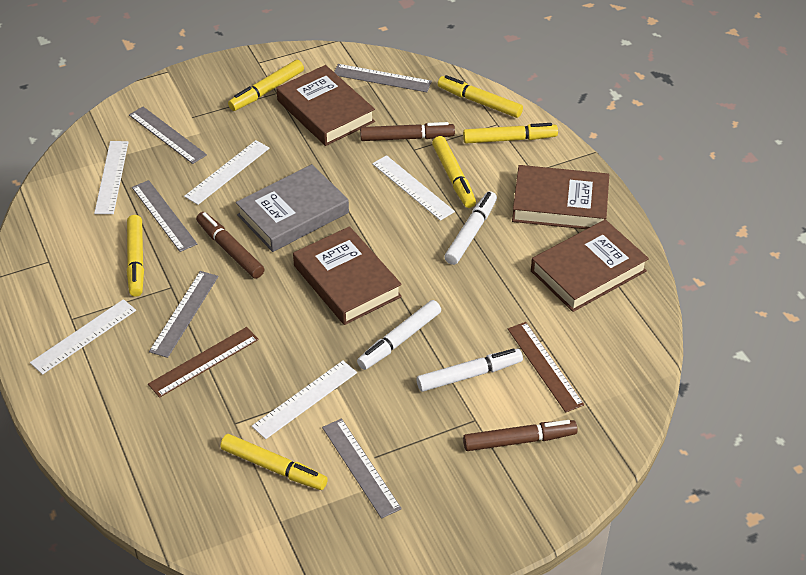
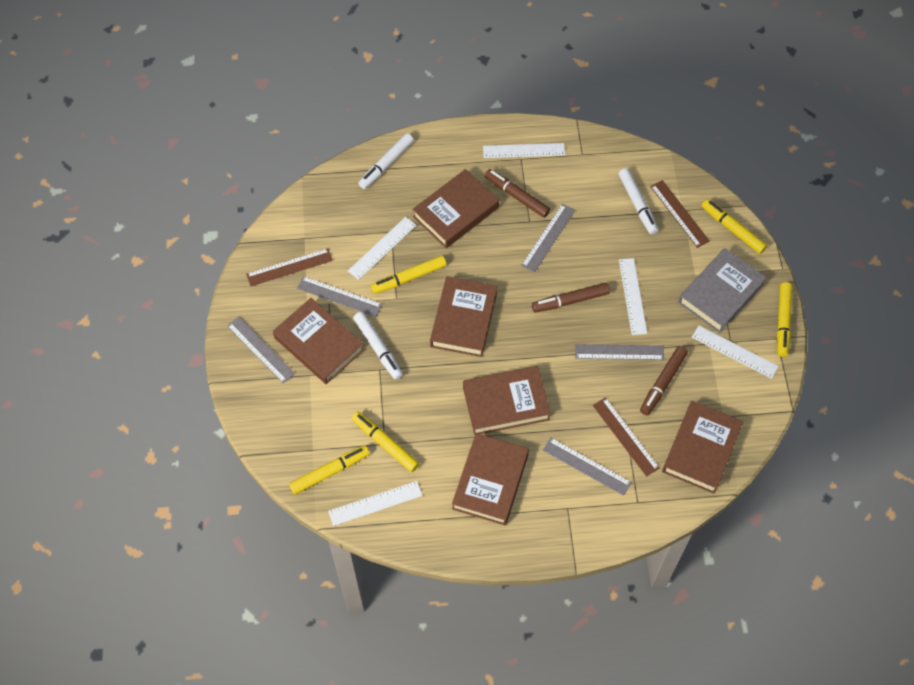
brown book: [276,65,375,146] [293,226,402,325] [512,165,609,229] [531,219,649,312] = 4 -> [273,298,364,384] [412,169,499,248] [430,276,497,357] [452,433,529,525] [463,366,551,435] [662,401,743,494] = 6
brown ruler: [148,327,259,398] [508,322,584,413] = 2 -> [246,248,333,286] [593,397,660,477] [650,180,710,248] = 3
yellow marker: [127,215,144,297] [220,434,328,490] [228,60,304,111] [432,136,476,208] [438,75,523,118] [463,123,558,144] = 6 -> [289,445,369,495] [352,411,419,472] [371,255,446,294] [702,199,767,254] [777,282,792,357] = 5

